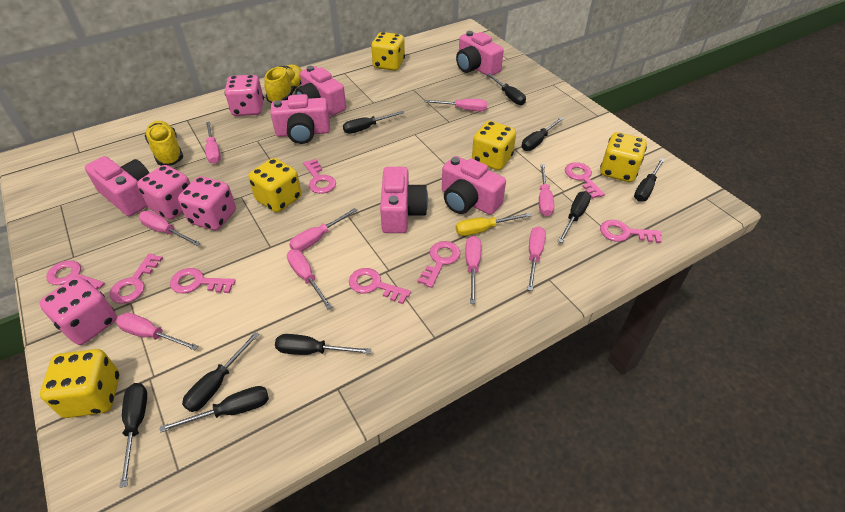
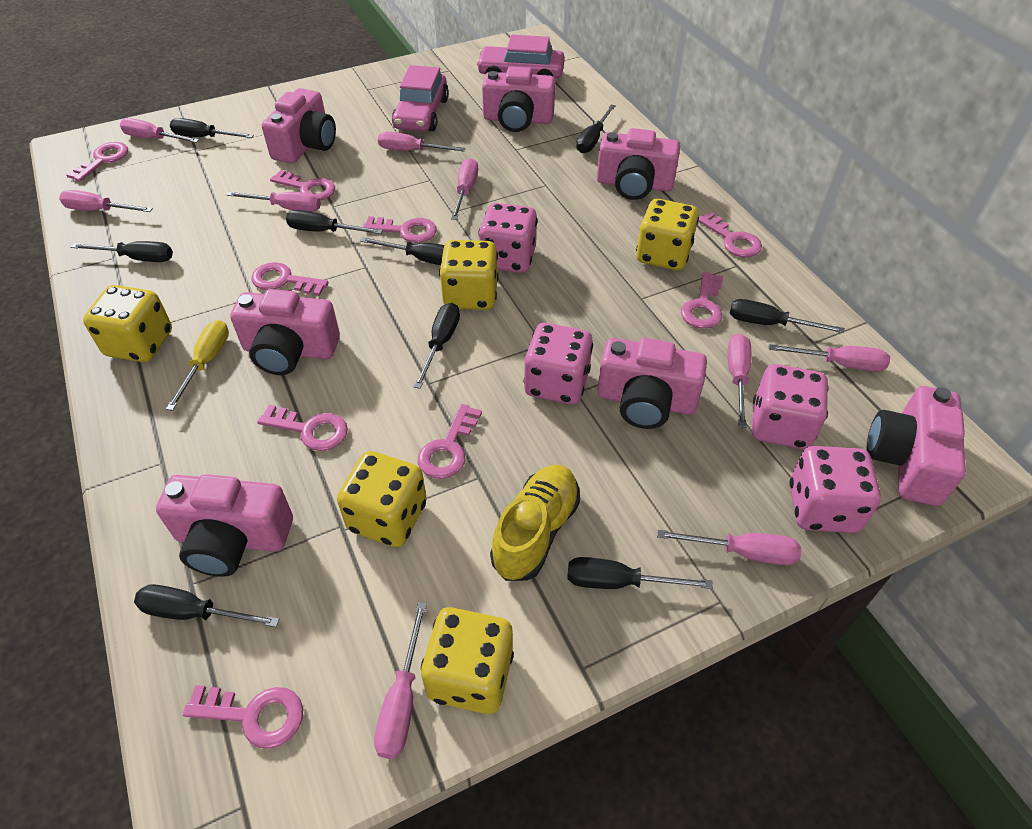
pink camera: [85,156,149,216] [270,94,330,144] [295,66,346,116] [380,167,428,233] [442,156,506,215] [456,31,504,77] = 6 -> [156,474,293,577] [230,289,340,375] [262,88,336,164] [482,66,555,132] [597,128,680,200] [597,338,707,429] [867,386,966,506] = 7
pink car: none = 0 -> [392,65,449,131] [476,35,565,79] = 2
pink key: [46,260,105,290] [110,254,163,304] [170,268,236,293] [303,159,336,194] [349,268,411,304] [417,241,460,288] [565,162,605,199] [600,220,662,243] = 8 -> [66,142,128,182] [183,685,303,749] [251,262,329,296] [257,405,348,451] [270,170,335,200] [363,216,437,243] [418,404,482,479] [681,272,723,329] [698,212,762,257] = 9
yellow shoe: [145,121,183,166] [264,65,302,103] = 2 -> [490,465,580,581] = 1

